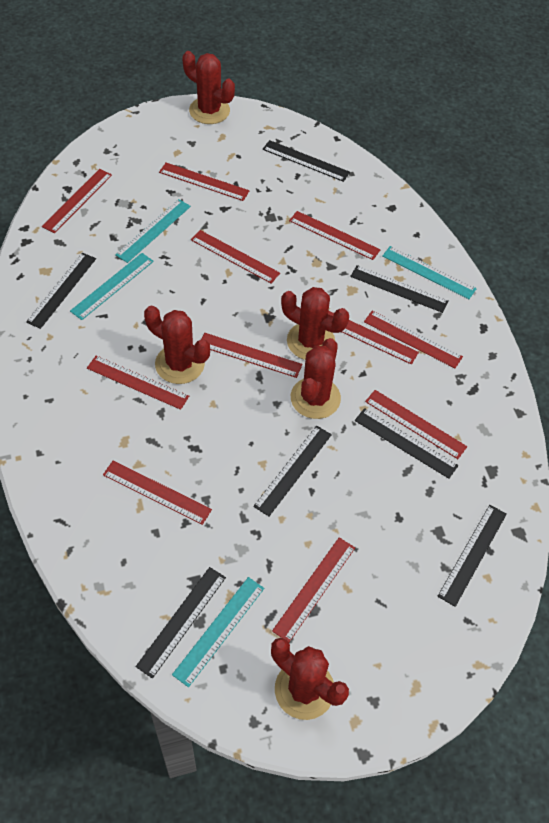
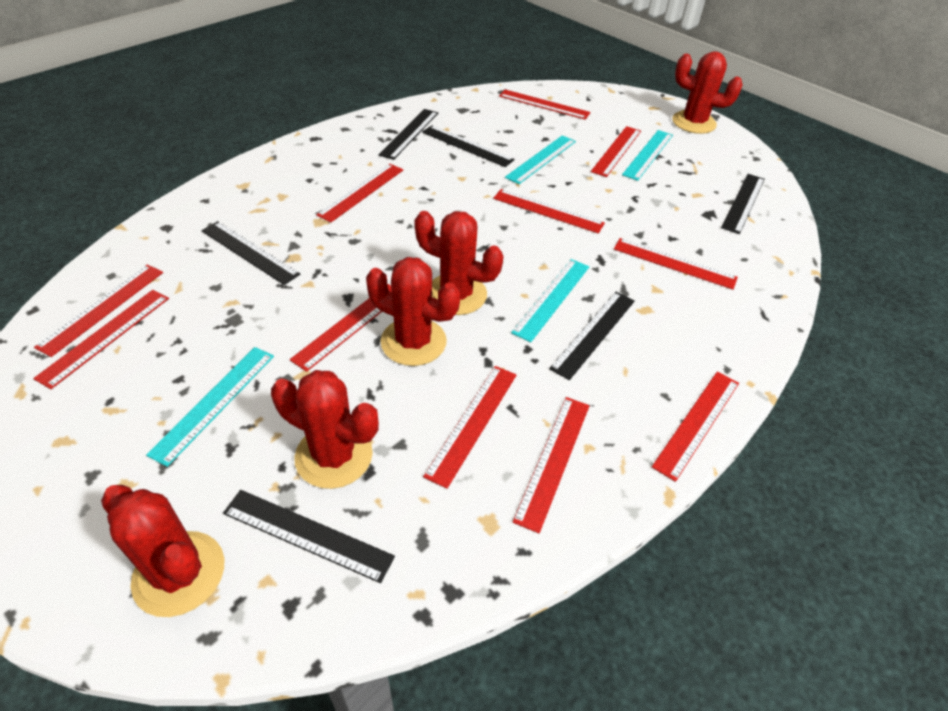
black ruler: [26,253,96,329] [136,567,226,679] [253,426,332,516] [263,140,350,182] [350,265,449,313] [355,408,458,479] [437,505,507,607] = 7 -> [201,221,300,285] [223,490,395,583] [379,109,438,160] [422,125,515,167] [549,292,635,380] [721,174,765,234] = 6

